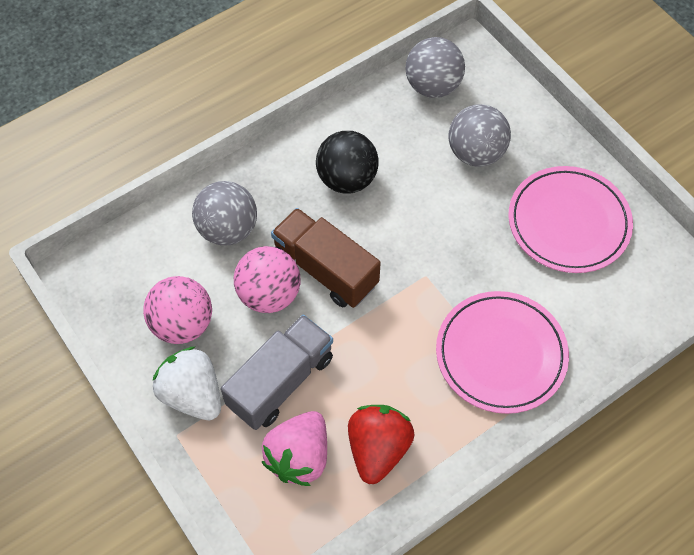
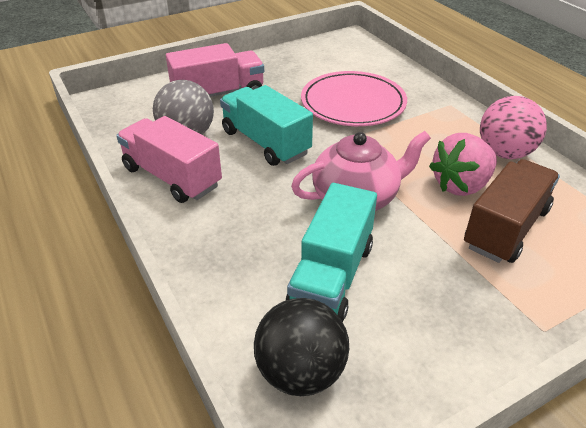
grey ball: [192,181,257,245] [405,37,465,98] [449,104,511,167] = 3 -> [153,80,214,135] = 1
grey truck: [221,315,333,430] = 1 -> none = 0
pink ball: [143,276,212,344] [234,246,300,313] = 2 -> [480,96,547,159] = 1
pink plate: [436,291,569,414] [508,166,633,273] = 2 -> [301,71,407,126] = 1
pink teapot: none = 0 -> [291,131,431,211] = 1
pink truck: none = 0 -> [116,116,222,203] [166,43,264,97] = 2
red strawberry: [348,405,414,484] = 1 -> none = 0
turquoise truck: none = 0 -> [220,85,313,166] [286,183,377,322] = 2
white strawberry: [153,347,221,420] = 1 -> none = 0

